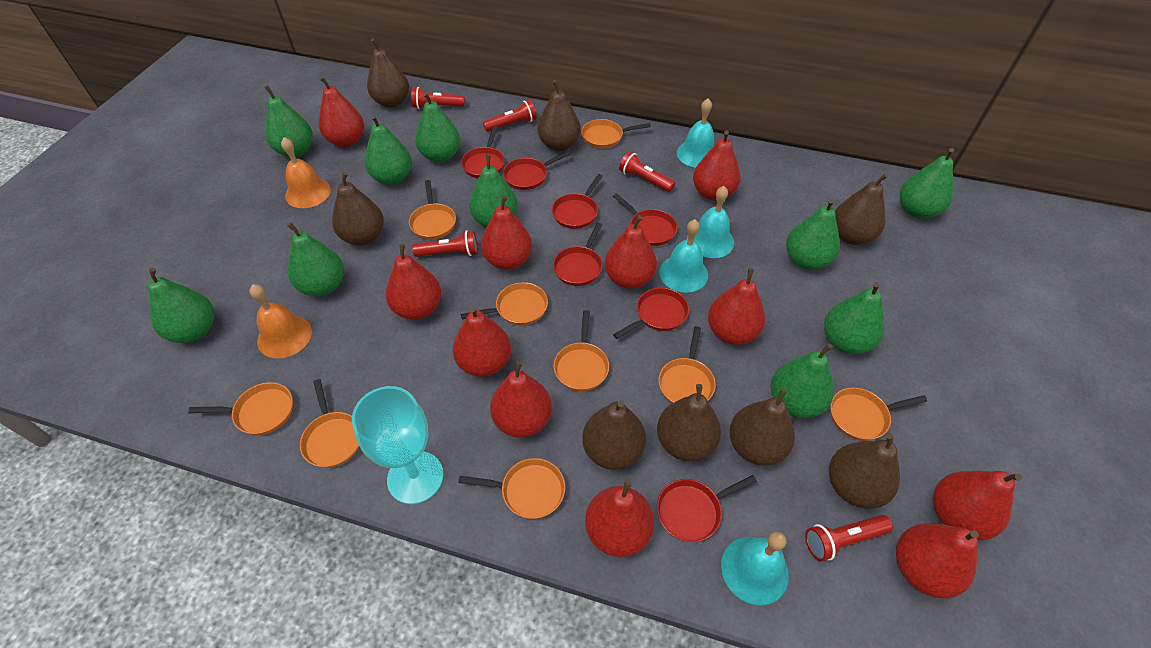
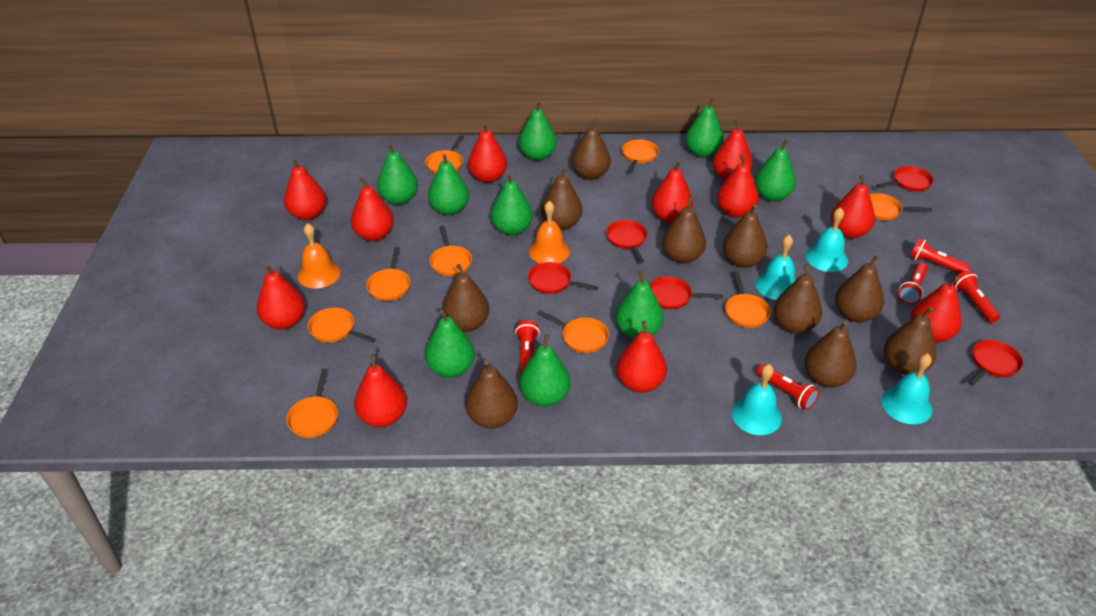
brown pear: [332,172,384,245] [367,38,409,108] [537,80,581,151] [582,401,646,470] [657,384,721,461] [729,388,795,466] [829,433,900,509] [835,173,888,245] = 8 -> [442,264,489,332] [465,360,518,429] [541,167,582,230] [572,118,611,180] [662,197,706,264] [723,204,768,268] [774,264,822,334] [805,321,857,388] [835,255,884,322] [884,307,936,375] = 10
green pear: [148,268,214,343] [264,85,313,157] [287,222,344,296] [365,115,412,185] [415,92,460,162] [469,154,518,227] [771,344,834,418] [786,199,840,270] [824,282,885,354] [900,148,954,219] = 10 -> [377,143,418,205] [425,310,475,378] [428,154,469,215] [491,173,533,235] [519,101,557,161] [519,334,570,406] [616,271,663,339] [685,97,724,158] [754,139,796,202] = 9
red pan: [461,126,505,178] [503,151,571,190] [552,174,603,229] [553,223,602,286] [613,193,677,246] [613,288,689,339] [657,475,757,542] = 7 -> [528,262,598,294] [606,220,647,263] [650,277,723,309] [876,166,934,191] [968,340,1023,386] = 5
turquoise goblet: [352,386,443,504] = 1 -> none = 0

